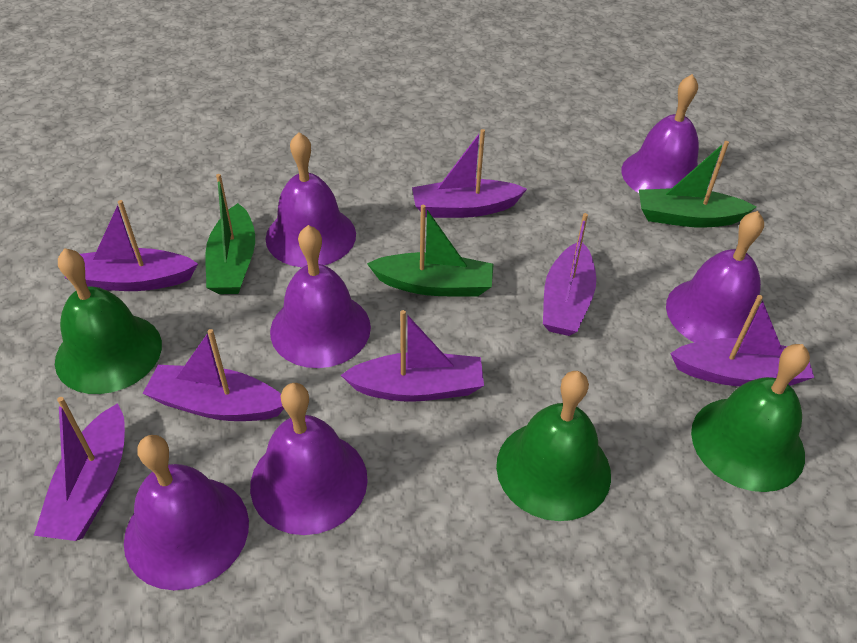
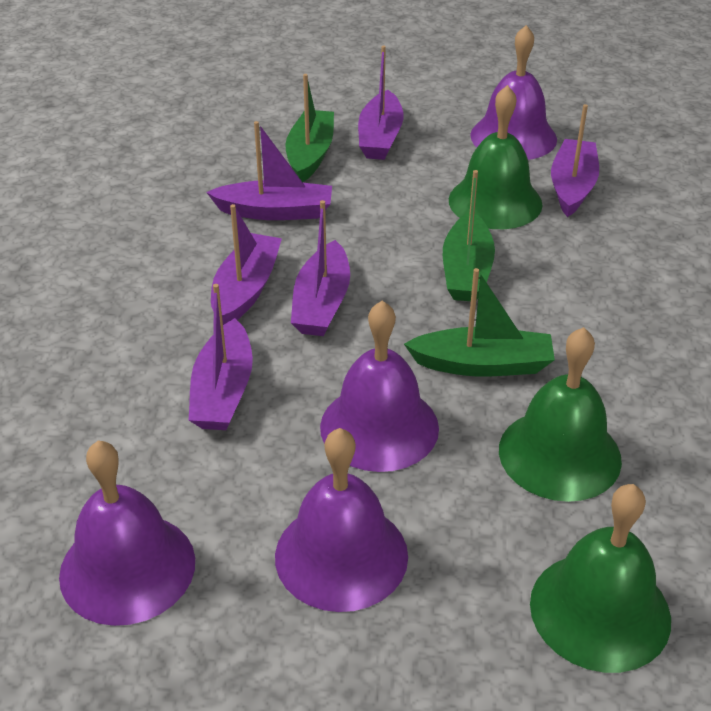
purple bell: [124,435,249,590] [250,383,368,535] [266,132,356,267] [270,225,371,368] [622,74,699,193] [666,211,764,343] = 6 -> [59,440,195,626] [275,428,408,612] [320,300,439,472] [470,25,557,160] = 4
purple boat: [34,397,125,541] [65,200,198,291] [142,329,284,421] [341,310,484,402] [412,129,527,218] [543,213,596,336] [670,295,814,386] = 7 -> [189,284,253,430] [206,121,332,220] [211,204,282,325] [291,200,350,336] [358,46,404,160] [551,104,599,217] = 6

